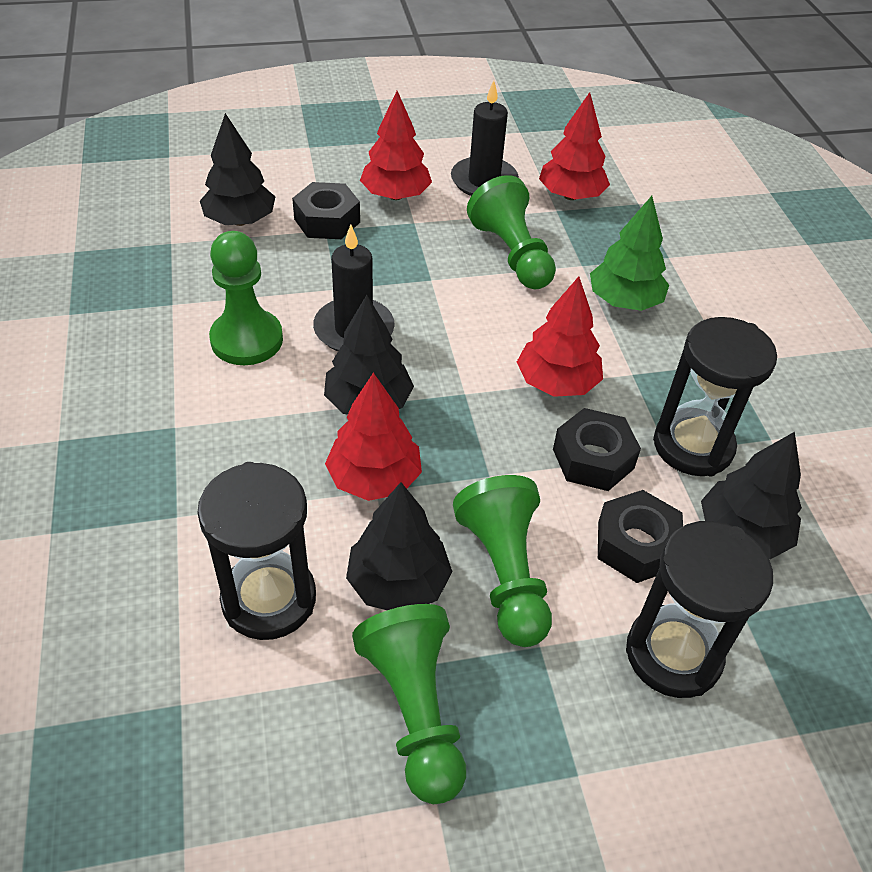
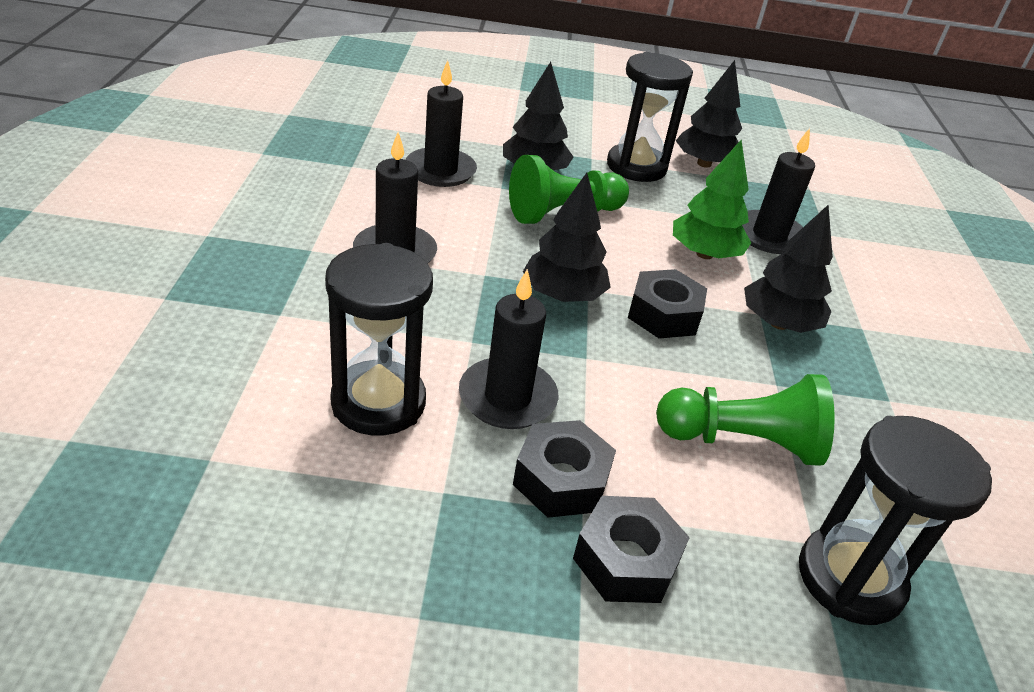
black candle: [313,224,395,351] [451,81,519,196] = 2 -> [353,132,437,263] [406,60,477,187] [459,269,559,429] [742,128,815,254] = 4
green pawn: [209,231,283,365] [352,604,466,804] [453,475,552,647] [467,175,556,289] = 4 -> [509,155,629,224] [656,374,835,466] = 2
red tree: [325,373,422,501] [360,91,432,200] [517,276,603,397] [539,92,610,200] = 4 -> none = 0

